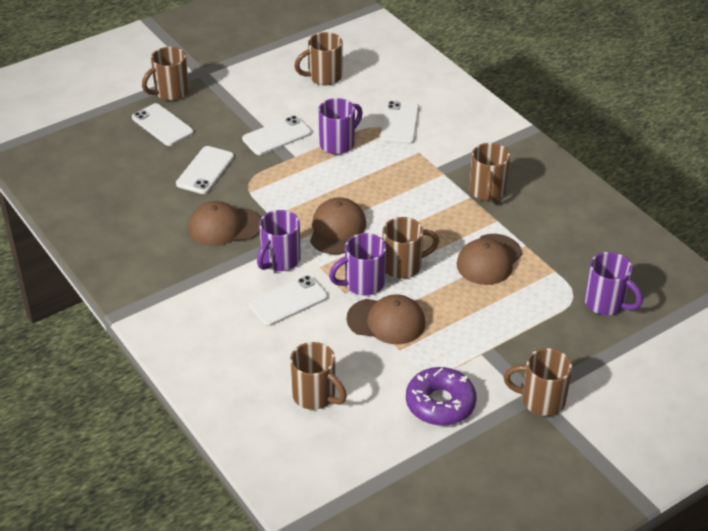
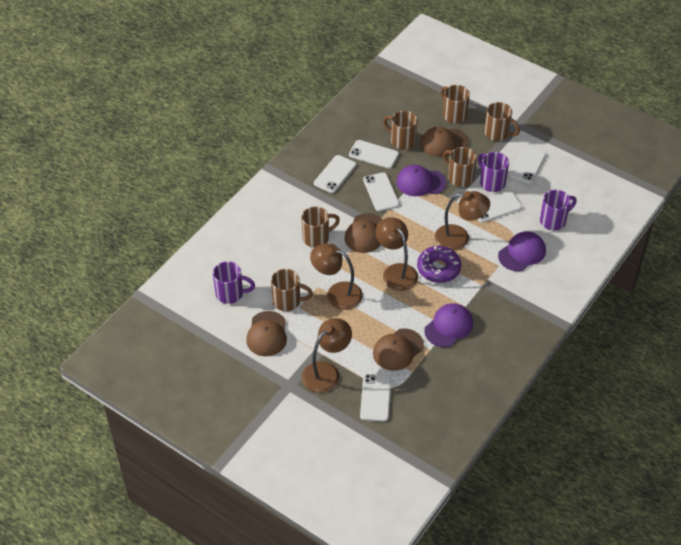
brown lamp: none = 0 -> [302,318,352,393] [310,243,363,310] [375,217,418,291] [435,191,490,251] = 4
purple cap: none = 0 -> [396,165,446,196] [424,303,473,347] [498,231,546,271] = 3
purple mug: [257,210,300,271] [318,98,363,154] [329,233,386,296] [585,252,643,315] = 4 -> [213,261,255,304] [478,152,509,192] [540,190,577,231] = 3
white phone: [132,103,194,146] [176,146,234,194] [242,116,312,155] [248,275,328,326] [380,101,419,144] = 5 -> [314,155,356,193] [349,140,399,169] [360,374,391,422] [363,172,400,211] [478,192,522,223] [509,146,546,184] = 6

